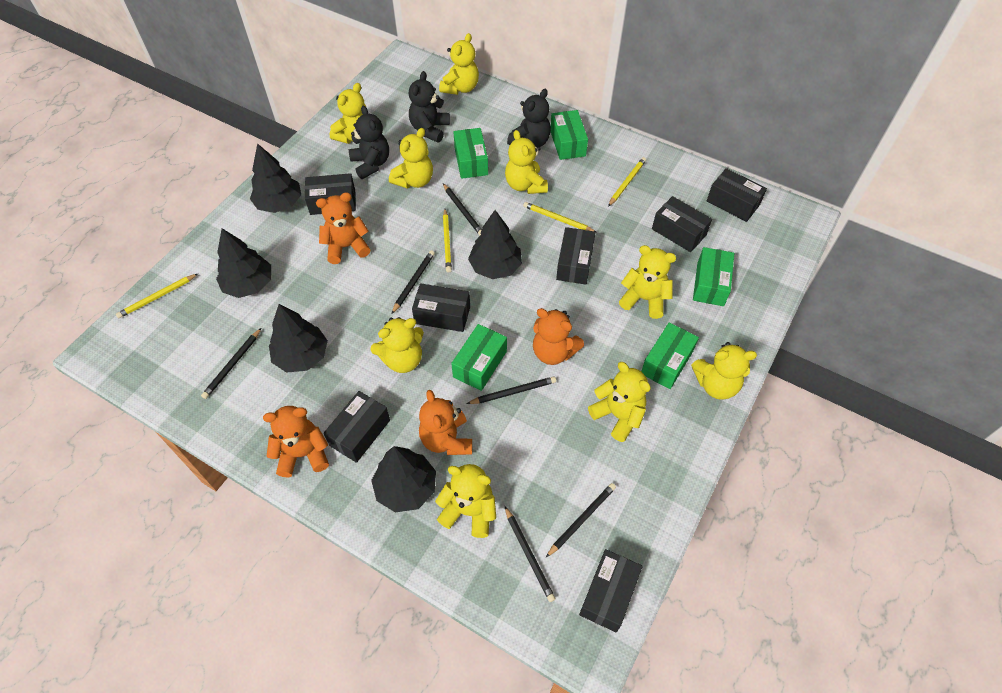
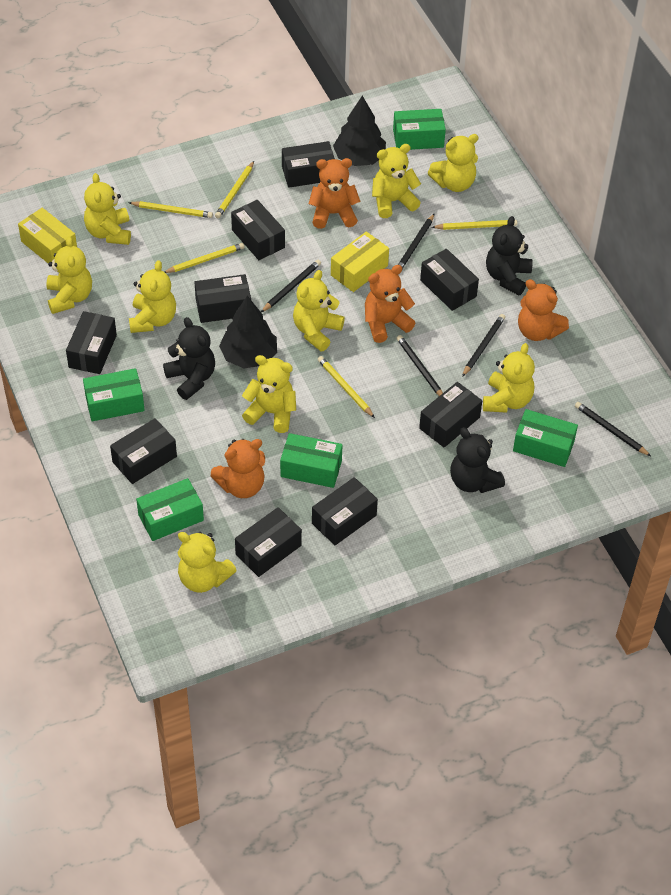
black box: [305,173,356,215] [324,391,390,463] [412,283,470,332] [556,227,596,285] [579,549,643,632] [652,196,712,252] [707,168,767,222] = 7 -> [66,311,117,374] [110,418,177,484] [195,274,251,323] [231,200,285,260] [235,507,302,577] [282,141,335,188] [312,477,378,545] [419,382,482,448] [420,249,479,311] = 9
black pencil: [201,328,261,399] [392,250,435,314] [443,184,482,235] [466,376,556,404] [505,506,555,602] [546,483,616,557] = 6 -> [261,260,321,312] [397,335,443,396] [398,214,434,269] [462,314,505,377] [575,402,651,456] = 5
black tree: [216,228,271,298] [250,143,301,213] [269,304,328,373] [371,446,436,513] [468,210,522,279] = 5 -> [219,296,277,369] [333,96,386,166] = 2
yellow box: none = 0 -> [18,208,77,263] [331,232,389,292] = 2
yellow pencil: [116,274,198,318] [443,209,452,273] [523,202,597,233] [608,157,646,207] = 4 -> [128,201,213,218] [164,243,245,273] [215,161,254,218] [318,356,375,418] [432,220,517,230] = 5

